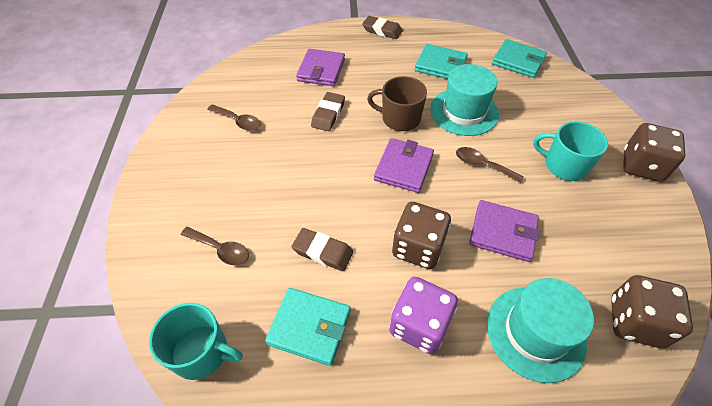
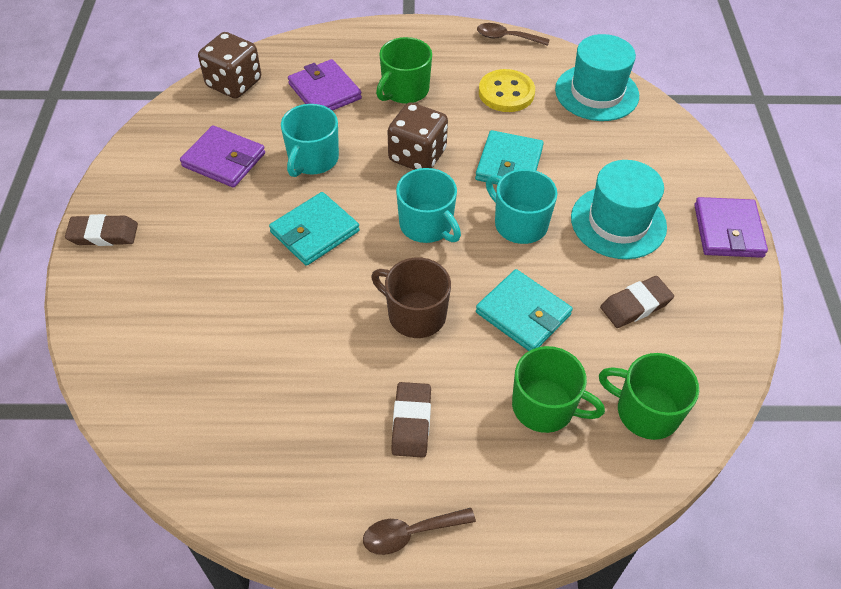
brown dice: [392,202,451,269] [611,275,693,348] [623,123,686,182] = 3 -> [198,32,261,99] [388,102,448,170] = 2
brown spoon: [181,227,249,265] [207,104,261,131] [456,147,524,183] = 3 -> [363,508,476,555] [477,23,550,46] = 2
green mug: none = 0 -> [376,37,432,104] [512,346,605,433] [599,353,699,440] = 3
purple dice: [389,277,458,354] = 1 -> none = 0
turquoise mug: [149,303,243,380] [533,121,608,181] = 2 -> [281,104,339,177] [396,168,461,243] [486,169,557,244] = 3
yellow button: none = 0 -> [479,69,535,112] = 1

